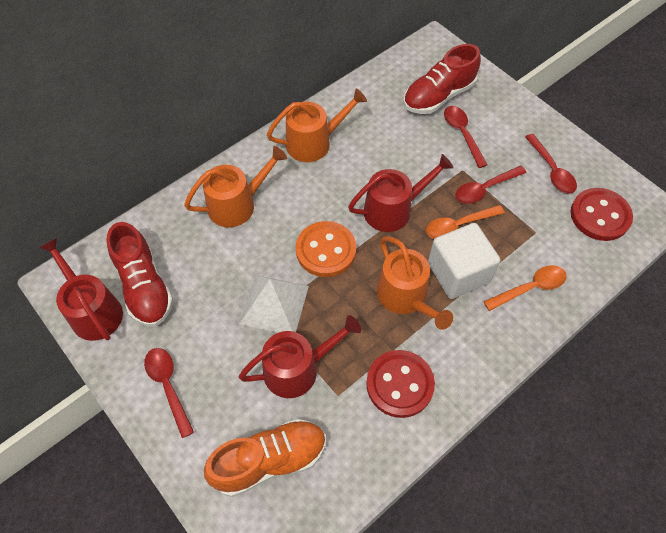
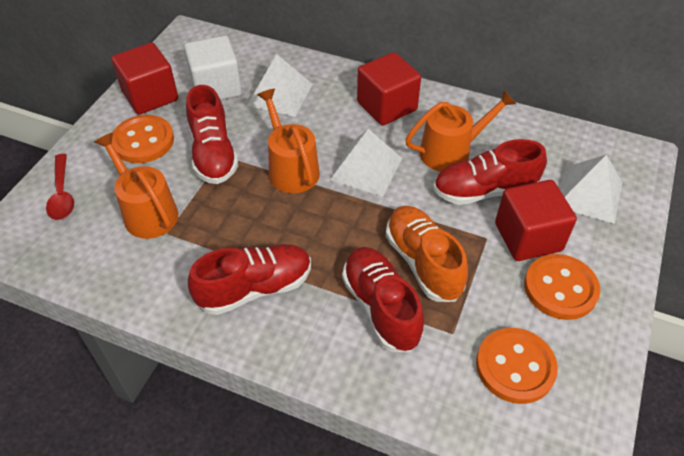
orange button: [296,221,356,277] = 1 -> [112,115,174,163] [476,328,558,404] [524,254,600,320] = 3
orange spoon: [426,205,505,239] [483,265,566,311] = 2 -> none = 0
red button: [366,350,435,418] [571,188,633,241] = 2 -> none = 0
red cube: none = 0 -> [111,43,178,115] [357,52,421,126] [495,180,577,261] = 3
red shoe: [106,222,173,327] [403,44,481,114] = 2 -> [186,85,238,184] [188,244,311,315] [342,247,424,352] [433,139,547,205] = 4
red spoon: [144,348,194,438] [444,106,488,168] [455,166,526,204] [525,134,577,194] = 4 -> [46,154,74,220] = 1
red watering can: [39,238,123,341] [239,315,361,398] [348,154,454,232] = 3 -> none = 0
white pyramid: [239,275,309,333] = 1 -> [247,54,313,117] [330,129,402,197] [559,155,622,224] = 3

